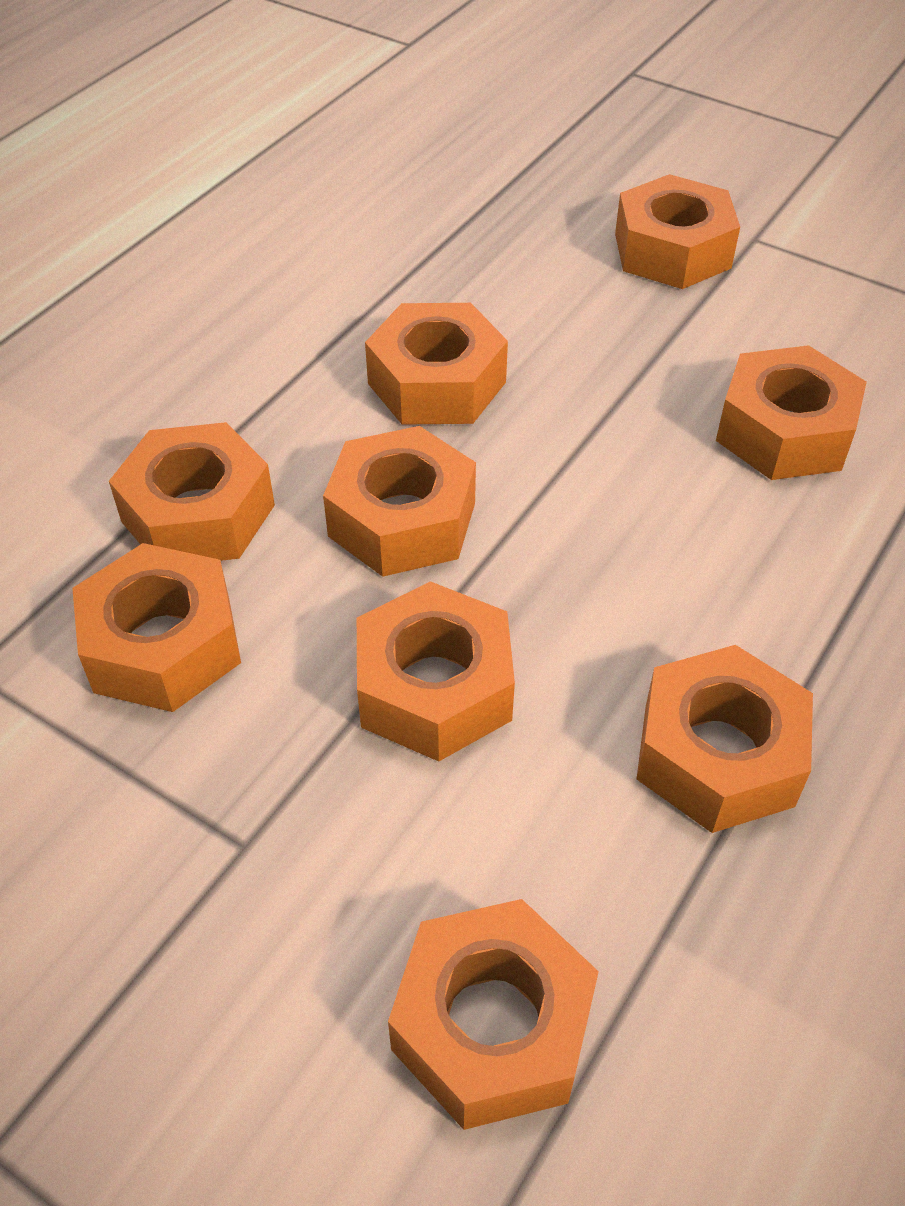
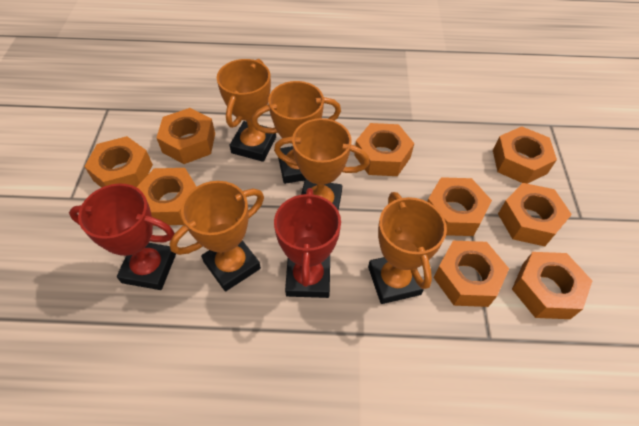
orange trophy: none = 0 -> [170,181,264,291] [217,59,276,162] [252,81,341,184] [274,118,370,211] [368,192,447,304] = 5
red trophy: none = 0 -> [69,183,176,290] [274,188,341,298] = 2

